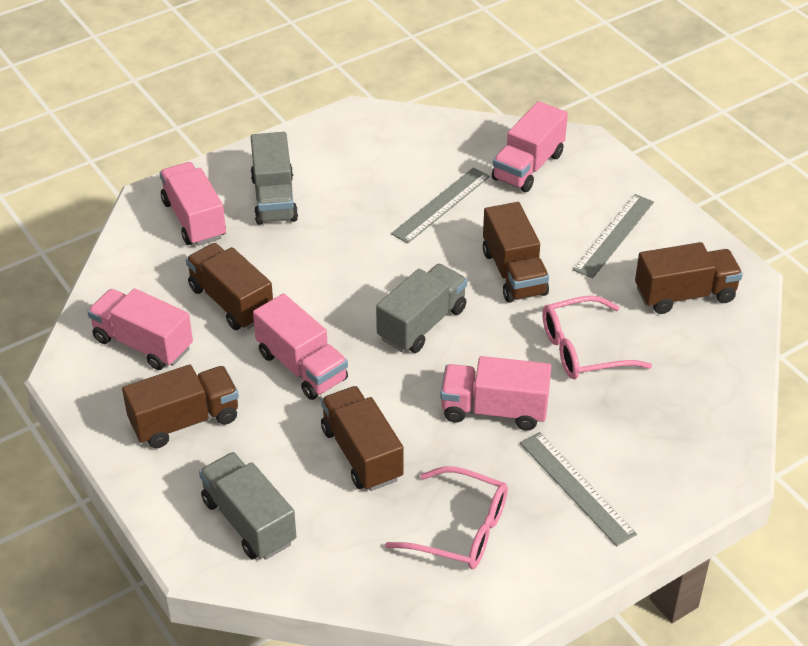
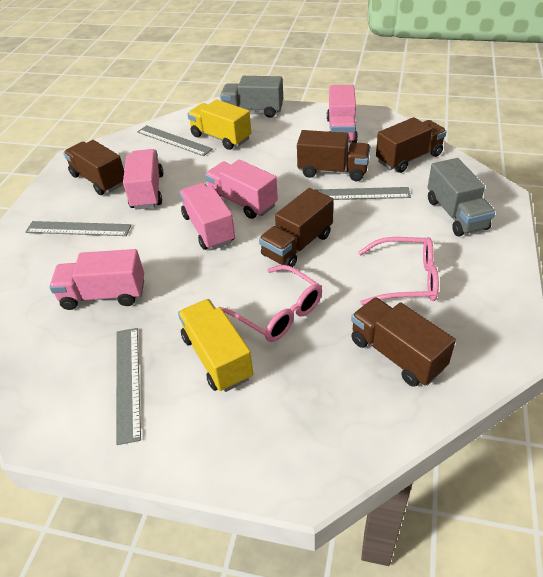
grey ruler: [391,167,490,243] [520,432,637,546] [573,194,654,279] = 3 -> [26,221,131,236] [116,328,141,445] [137,125,213,156] [316,187,411,200] = 4
grey truck: [199,452,296,560] [251,132,298,225] [376,264,467,353] = 3 -> [220,76,283,118] [427,158,495,236] = 2
yellow truck: none = 0 -> [178,299,253,392] [187,99,251,150] = 2

